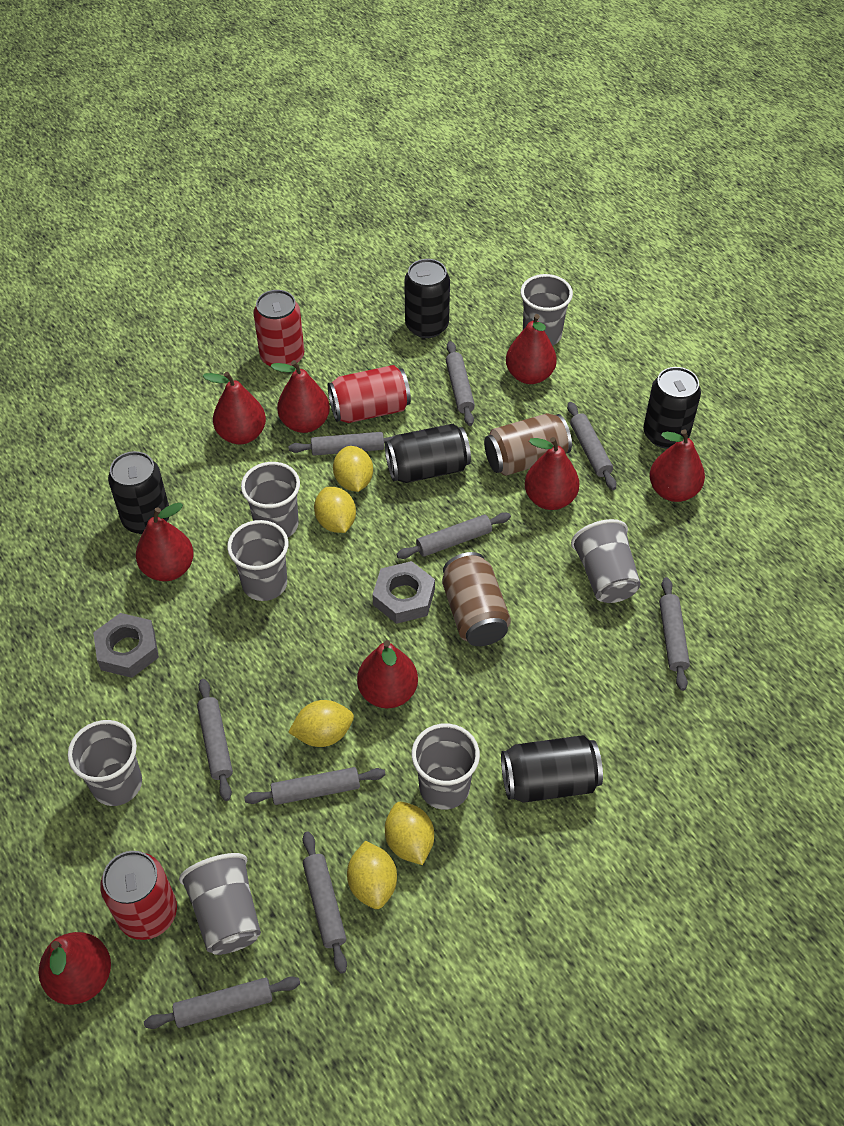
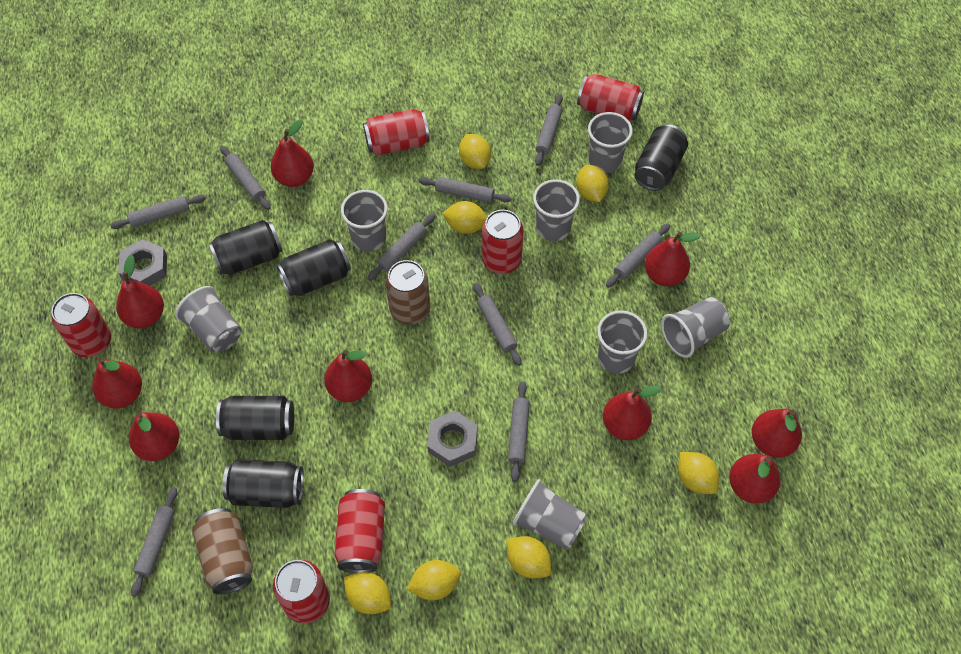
red can: [100,851,177,940] [253,290,304,367] [328,365,411,423] = 3 -> [51,293,111,357] [273,560,330,623] [334,489,385,573] [363,109,430,156] [482,210,524,274] [577,74,644,122] = 6
red pear: [39,932,111,1005] [136,503,194,581] [203,372,266,444] [270,360,330,433] [357,640,418,708] [506,314,557,384] [524,437,580,510] [649,429,705,502] = 8 -> [92,357,142,409] [116,255,164,328] [129,412,179,461] [271,119,314,187] [324,350,372,402] [603,386,661,440] [645,232,701,286] [729,454,781,504] [752,409,802,458] = 9
yellow lemon: [288,700,354,747] [314,487,356,533] [333,446,373,492] [347,841,397,909] [385,802,434,865] = 5 -> [344,572,391,614] [407,560,461,600] [442,201,487,234] [459,134,491,169] [507,536,551,579] [576,165,609,202] [678,452,719,494] = 7

